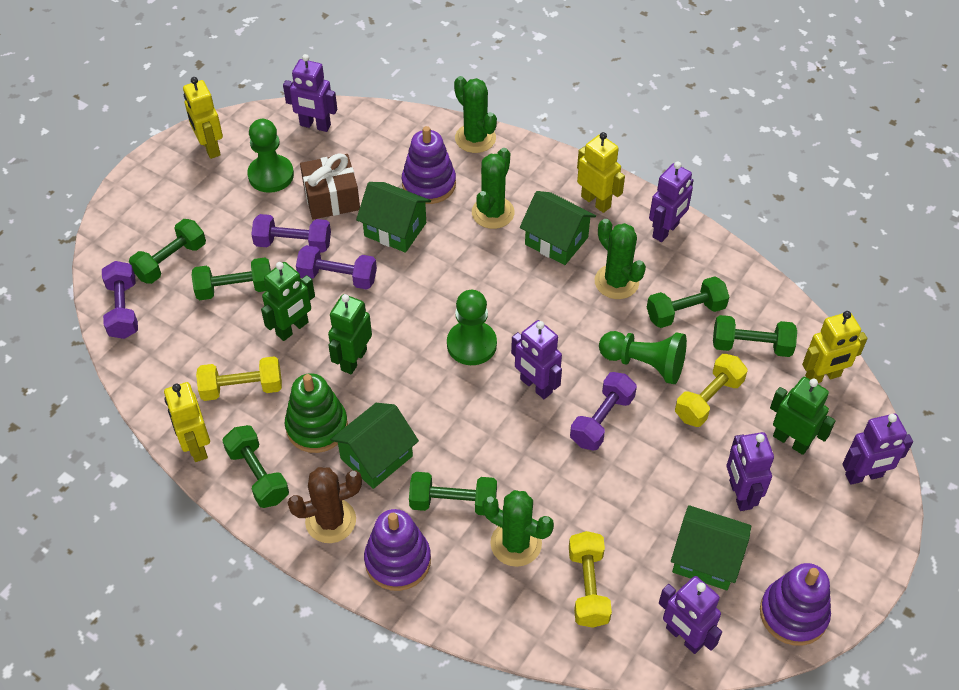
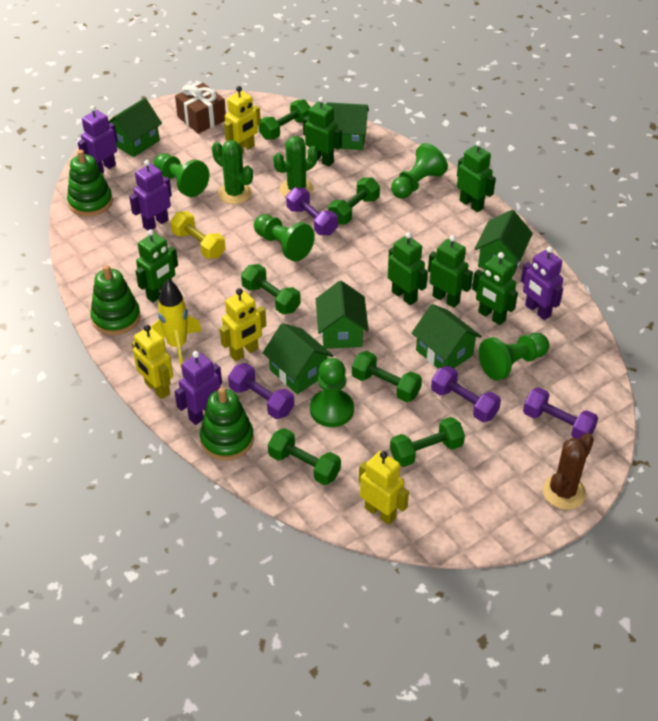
green cactus: [454,76,497,153] [472,148,515,229] [482,490,554,567] [595,219,646,299] = 4 -> [212,140,253,204] [273,136,318,197] = 2
green house: [330,403,419,489] [356,182,431,253] [520,191,596,265] [671,505,751,590] = 4 -> [108,98,162,157] [263,323,334,394] [316,281,369,349] [326,102,369,150] [412,304,482,369] [475,210,533,275] = 6
green pawn: [247,119,294,193] [447,290,497,365] [599,331,687,384] = 3 -> [154,153,209,197] [254,214,315,262] [310,358,354,427] [391,143,448,198] [479,333,549,381] = 5
green robot: [261,262,315,341] [328,294,372,374] [770,377,836,455] = 3 -> [136,229,178,303] [303,97,342,166] [388,232,428,305] [428,235,473,308] [457,141,496,212] [472,252,518,325] = 6
green stacking toy: [285,373,348,453] = 1 -> [67,150,113,216] [90,265,141,335] [200,387,254,460] = 3
purple robot: [283,54,337,132] [511,320,562,399] [649,161,694,242] [659,576,722,654] [727,432,774,511] [842,414,913,485] = 6 -> [78,105,118,173] [129,160,172,231] [175,351,222,425] [521,246,563,320] = 4
purple stacking toy: [364,509,431,591] [402,126,456,204] [760,563,831,646] = 3 -> none = 0
yellow dumbbell: [196,356,282,401] [569,531,612,628] [675,354,748,427] = 3 -> [170,211,226,259] = 1
yellow rocket: none = 0 -> [151,279,202,368] = 1

